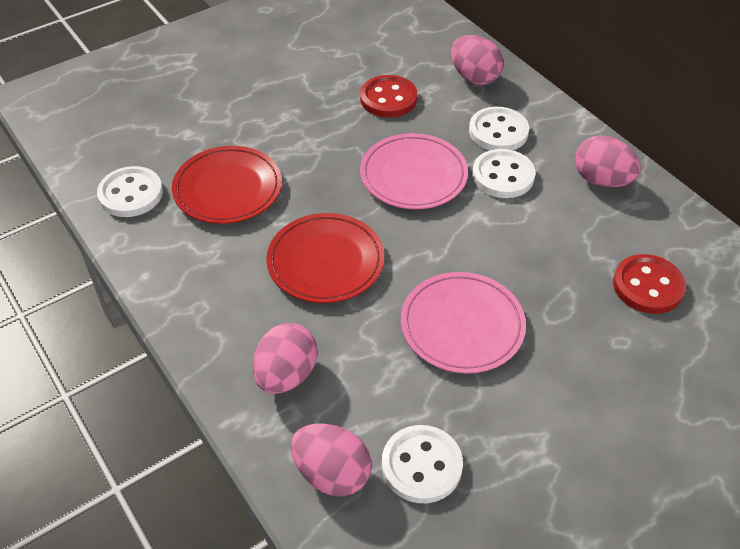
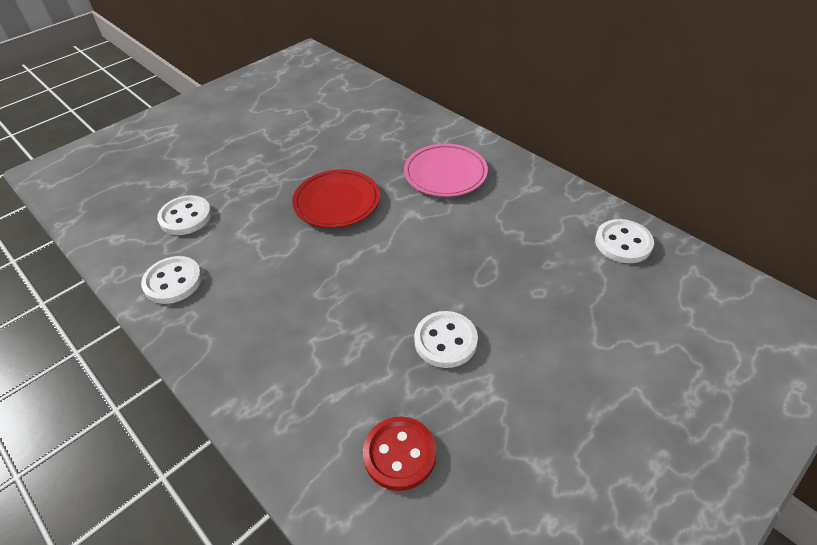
pink egg: [253,323,317,394] [291,424,372,497] [451,35,503,85] [575,135,641,187] = 4 -> none = 0
pink plate: [360,133,468,209] [401,272,526,374] = 2 -> [404,144,488,197] = 1
red button: [360,75,417,118] [613,254,686,314] = 2 -> [363,417,436,491] = 1
red plate: [172,146,282,224] [266,213,384,303] = 2 -> [292,169,380,228] = 1

